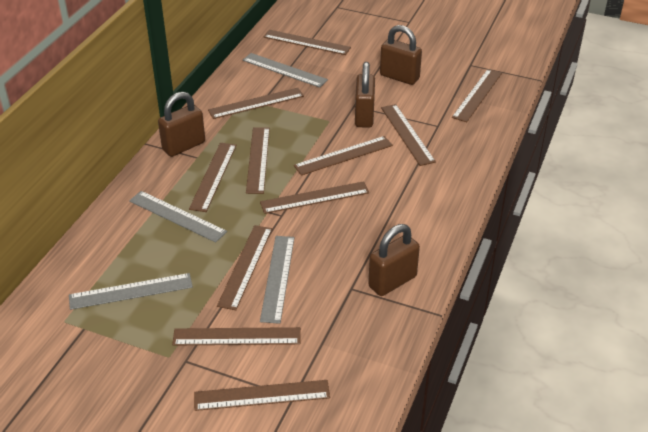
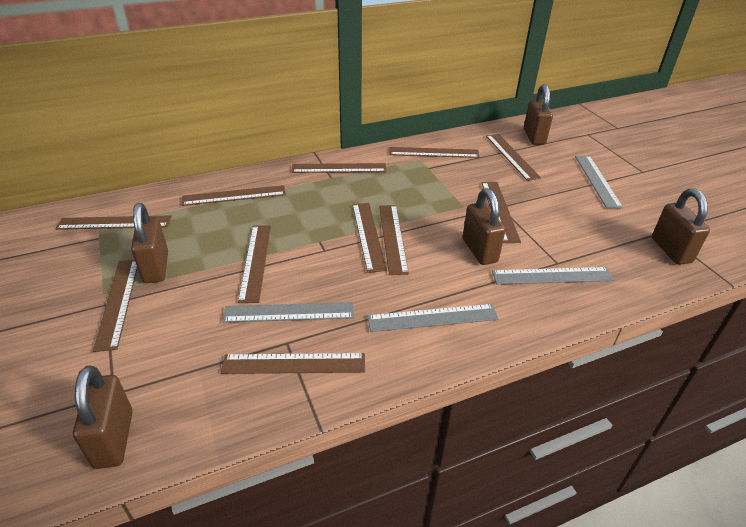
brown padlock: [158,92,205,157] [355,62,375,128] [368,224,420,296] [380,25,422,85] = 4 -> [73,366,133,469] [131,203,168,283] [463,188,506,265] [524,84,553,145] [652,189,710,265] = 5

